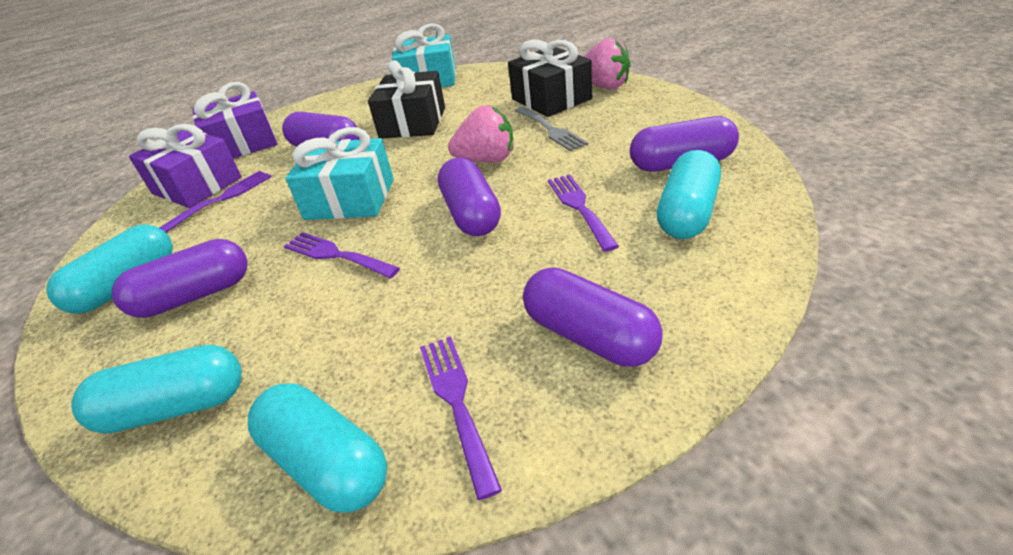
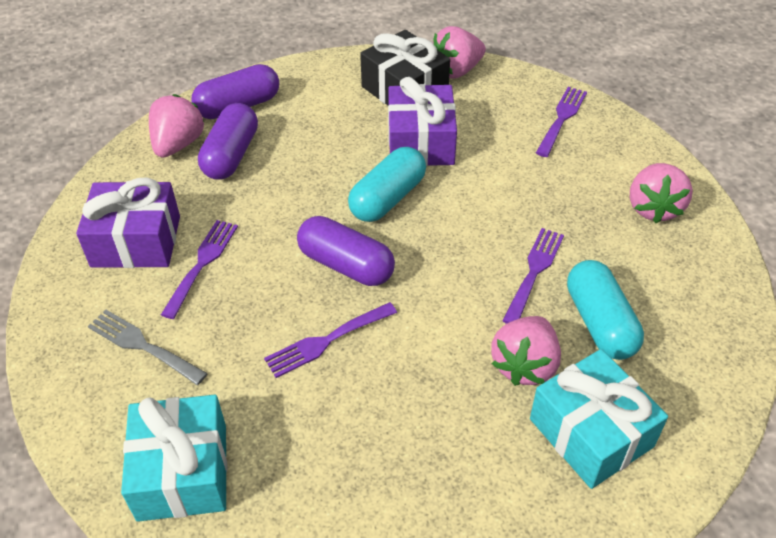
black gift: [368,60,445,138] [508,39,592,117] = 2 -> [360,30,450,105] = 1
pink strawberry: [448,105,513,163] [584,38,631,89] = 2 -> [149,94,205,158] [432,26,486,79] [491,316,561,386] [630,163,693,223] = 4
purple capsule: [112,239,248,318] [282,112,359,147] [438,157,501,236] [523,267,663,367] [630,116,739,172] = 5 -> [191,64,279,119] [198,103,258,180] [297,216,395,286] = 3
turquoise capsule: [46,224,173,314] [71,345,242,434] [248,383,387,513] [656,150,721,239] = 4 -> [348,147,426,222] [567,260,644,360] = 2

